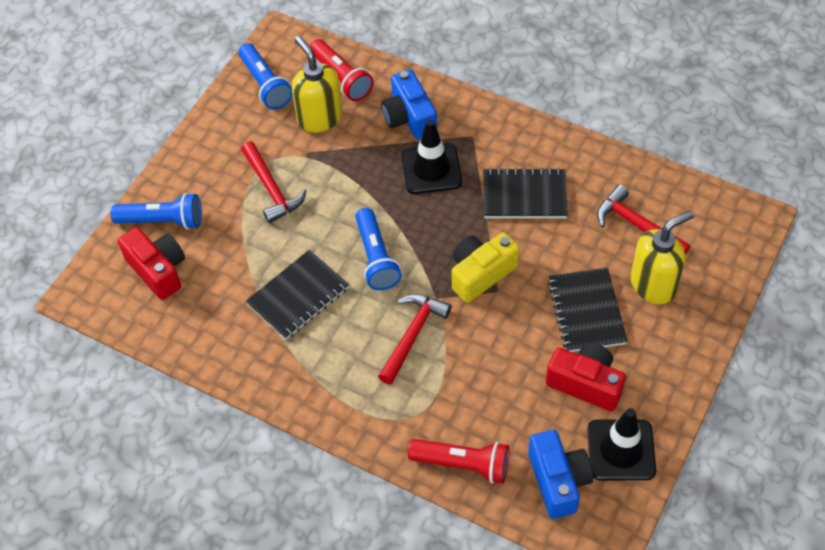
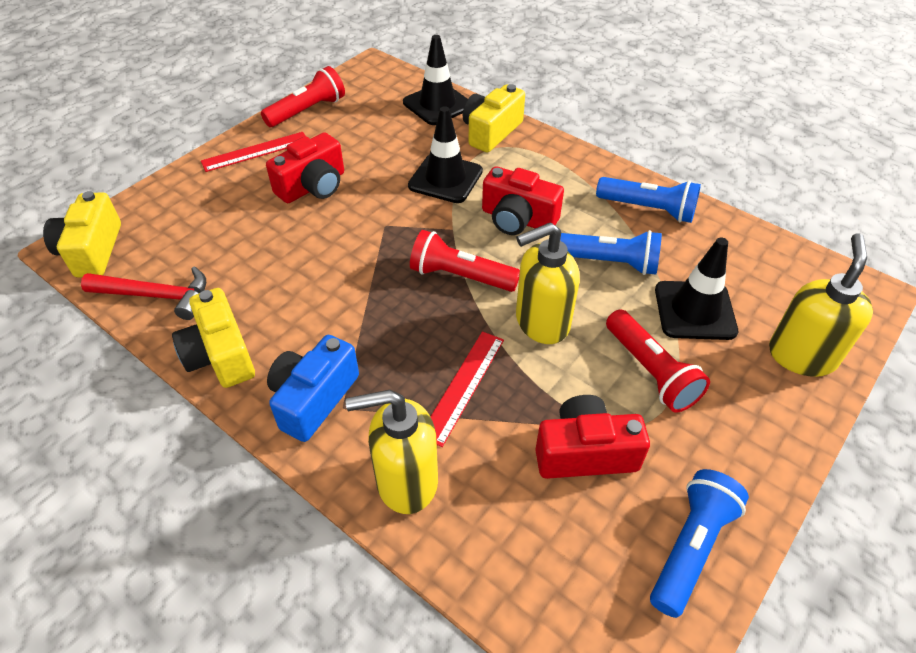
black notebook: [245,250,349,340] [483,168,568,218] [548,268,628,352] = 3 -> none = 0
black traffic cone: [401,119,462,194] [587,408,656,480] = 2 -> [403,35,468,125] [408,106,483,203] [655,238,738,340] = 3
blue camera: [381,69,437,140] [528,430,593,519] = 2 -> [267,335,359,442] = 1
red camera: [118,227,185,300] [546,343,626,411] = 2 -> [266,132,344,203] [482,166,564,235] [535,395,650,479] = 3
red flashlight: [310,39,374,101] [408,439,510,484] = 2 -> [261,66,345,127] [410,230,520,292] [606,309,710,412] = 3
red hammer: [241,142,306,223] [378,294,452,385] [597,184,690,255] = 3 -> [81,266,206,320] = 1
red ruler: none = 0 -> [201,132,306,172] [430,331,504,447] = 2
yellow camera: [452,232,519,303] = 1 -> [43,191,121,278] [172,288,255,388] [463,84,525,152] = 3
yellow soap dispenser: [292,36,343,133] [631,211,694,304] = 2 -> [345,390,438,514] [516,222,580,344] [769,233,873,377] = 3

